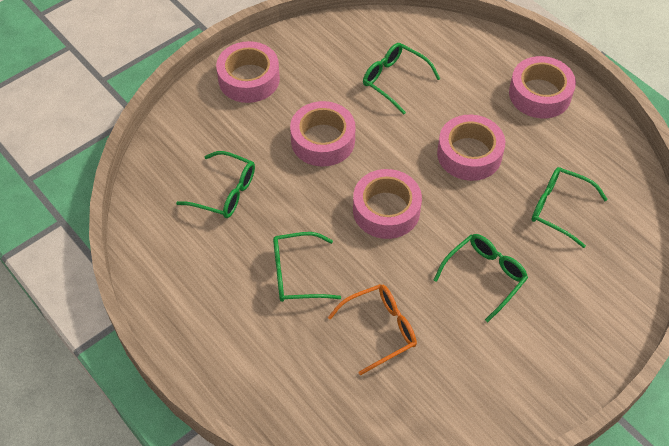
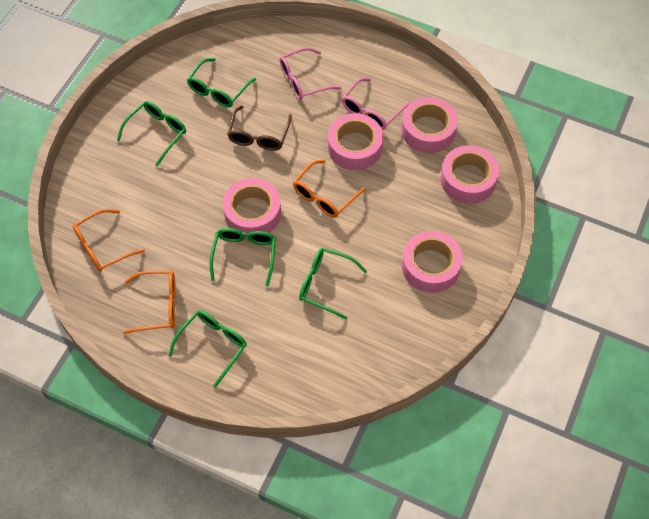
brown glasses: none = 0 -> [227,106,292,151] = 1
orange glasses: [328,284,417,375] = 1 -> [73,209,145,272] [123,271,176,334] [293,160,366,218] = 3
pink glasses: none = 0 -> [280,47,342,100] [342,78,410,130] = 2

